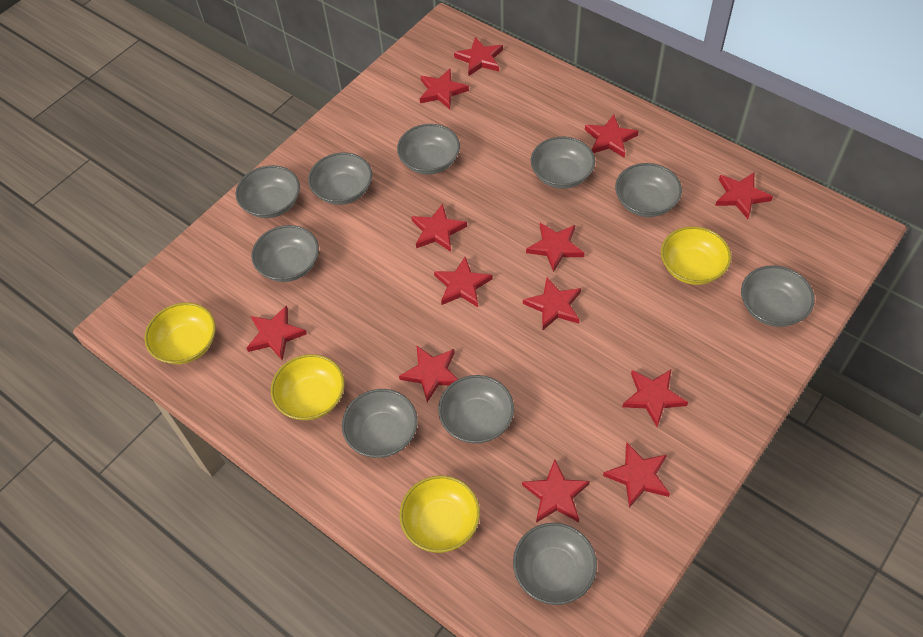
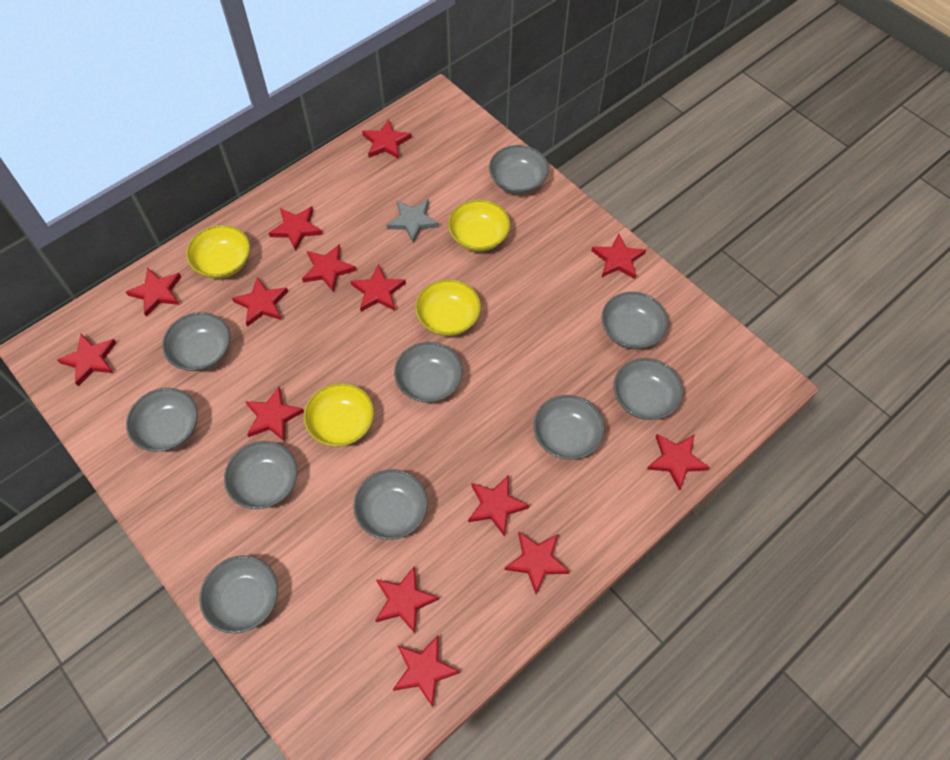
grey star: none = 0 -> [386,199,439,244] = 1
red star: [247,305,307,361] [399,345,458,402] [411,203,467,252] [420,69,469,109] [434,257,493,307] [454,37,503,76] [522,459,590,523] [523,277,581,331] [526,223,584,272] [585,114,639,158] [603,443,670,508] [622,370,688,427] [715,173,773,219] = 13 -> [57,334,116,386] [126,267,181,317] [232,277,288,327] [245,387,304,442] [269,206,323,251] [302,244,357,292] [351,264,406,312] [362,119,412,159] [375,566,439,633] [393,635,460,707] [468,475,530,537] [504,532,570,595] [591,234,646,279] [647,434,710,491] = 14

